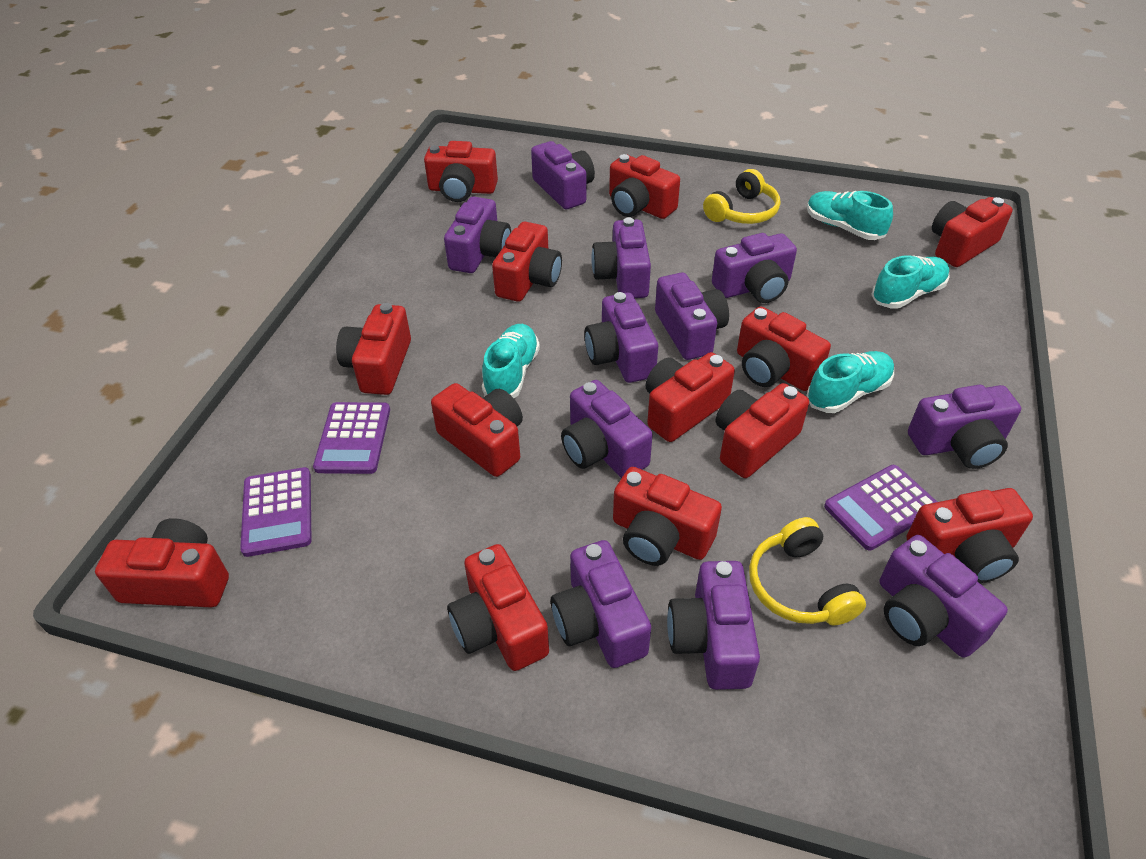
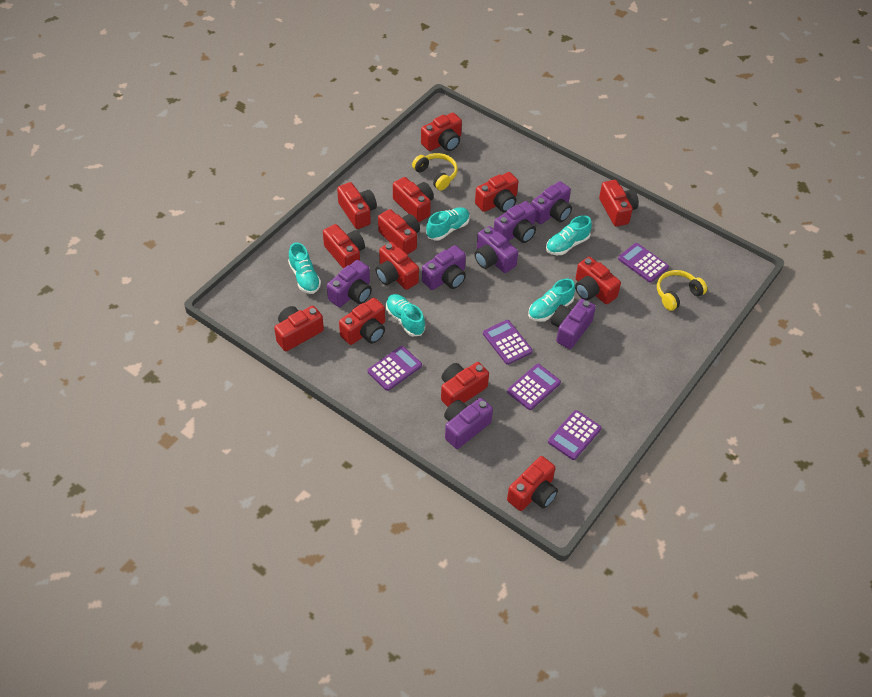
purple calculator: [240,467,311,557] [313,402,390,474] [824,465,937,551] = 3 -> [367,346,422,391] [483,320,533,365] [507,364,561,410] [548,410,602,460] [618,243,669,283] = 5
purple camera: [444,197,511,273] [531,141,595,209] [551,540,651,668] [561,380,653,478] [584,292,658,383] [591,217,651,298] [655,273,729,360] [667,561,760,690] [712,233,797,303] [880,535,1008,658] [908,385,1021,469] = 11 -> [327,260,372,307] [422,245,466,290] [444,398,493,449] [474,226,518,273] [494,201,536,243] [531,181,572,224] [551,299,596,349] = 7
turquoise shoe: [482,324,540,398] [806,351,894,413] [807,191,893,240] [871,255,950,309] = 4 -> [288,242,321,294] [386,294,425,336] [426,207,470,241] [528,279,575,322] [546,215,592,255] = 5

